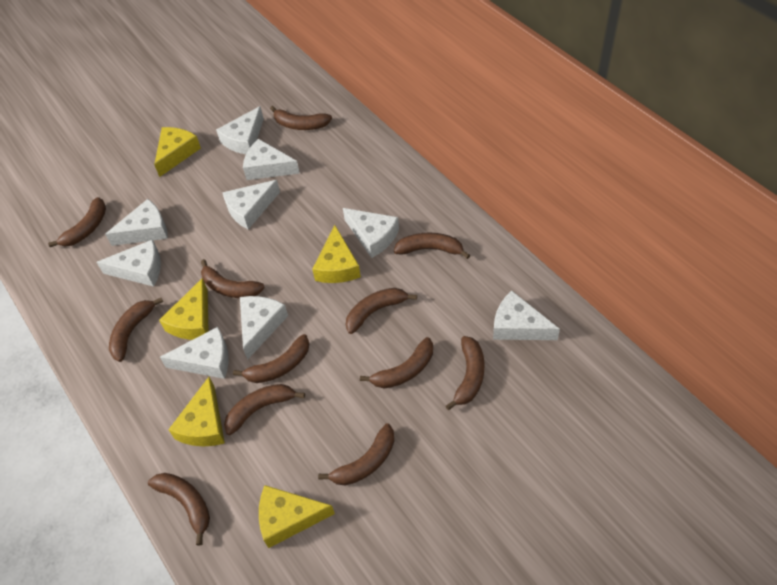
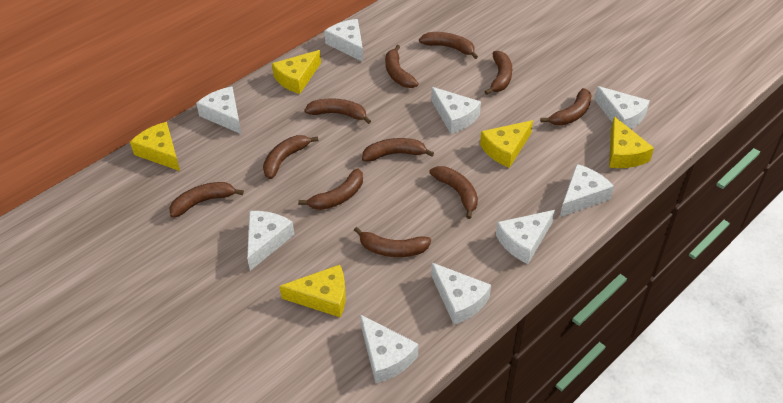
brown banana: [48,197,106,247] [109,298,163,362] [148,473,210,546] [201,259,265,298] [224,384,305,435] [233,334,309,383] [270,106,332,130] [318,424,394,486] [346,288,417,334] [360,337,433,388] [394,233,470,259] [446,336,484,410] = 12 -> [169,182,244,218] [263,135,319,179] [298,169,363,210] [304,98,371,124] [354,227,431,257] [362,138,434,162] [385,45,419,88] [419,32,478,59] [429,166,478,219] [484,51,512,95] [540,88,592,126] = 11

